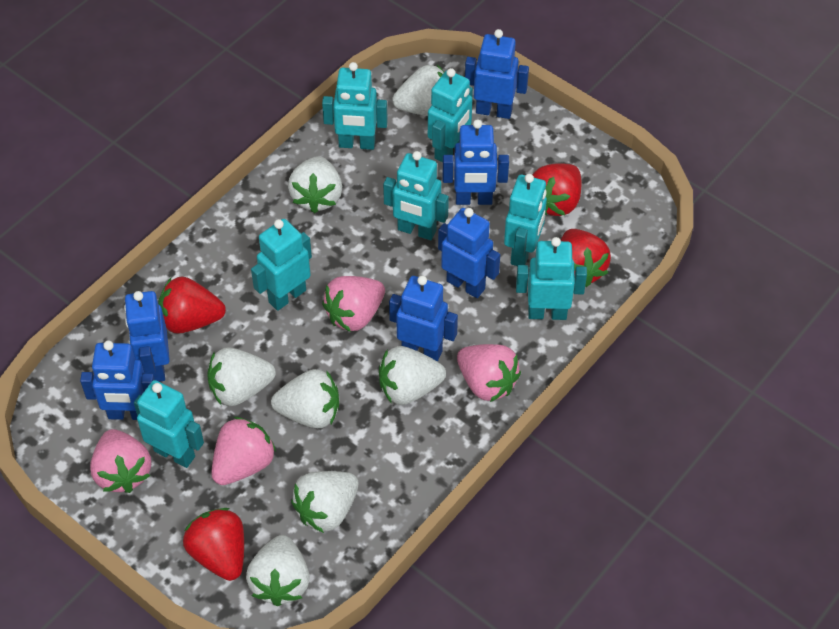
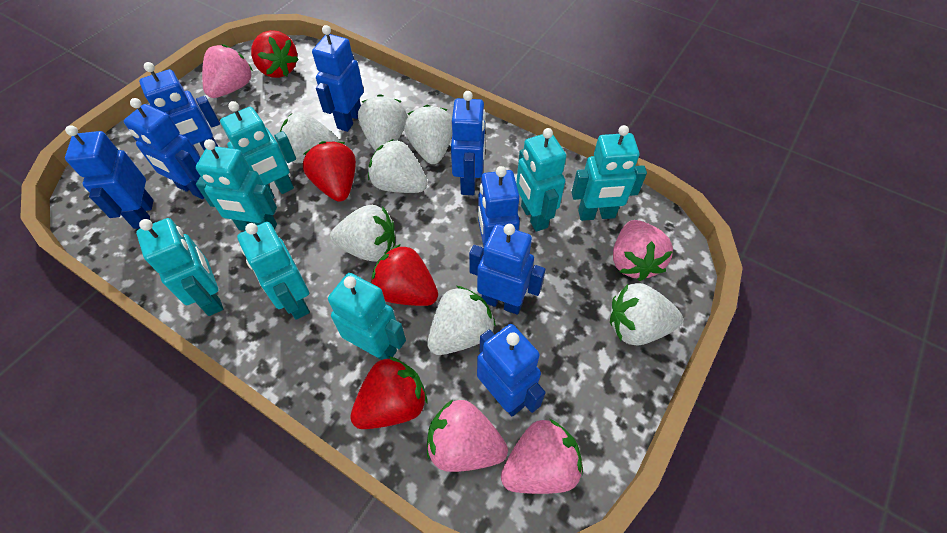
blue robot: [80,340,155,420] [124,291,170,382] [389,276,458,362] [438,208,500,298] [443,119,509,205] [465,29,529,119] = 6 -> [65,125,154,229] [124,98,204,199] [139,62,220,157] [312,25,364,132] [451,91,486,195] [469,224,546,315] [477,324,546,416] [478,166,520,247] = 8

